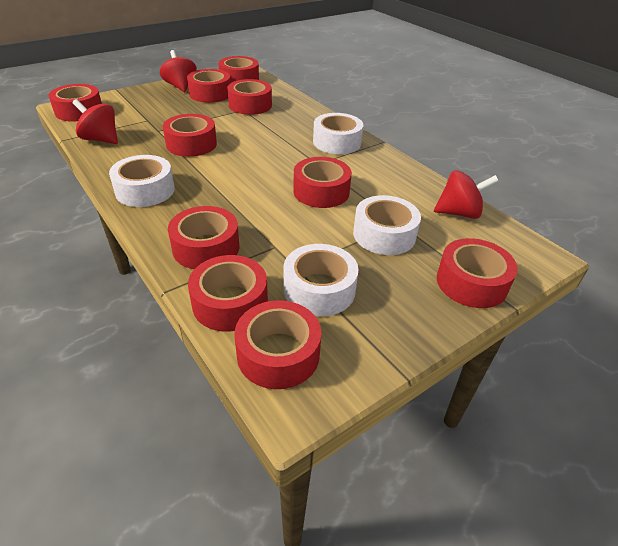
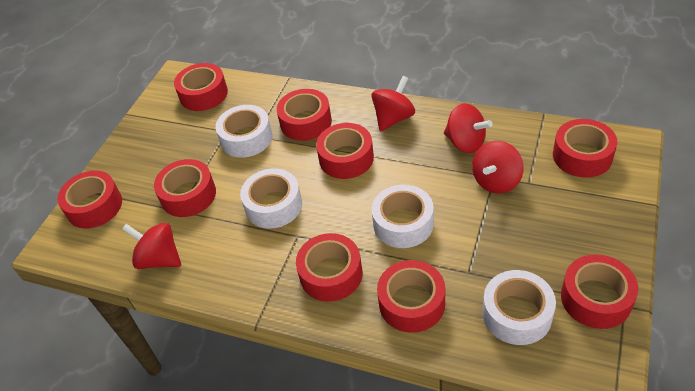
red spinning top: [72,99,118,144] [160,50,197,92] [434,170,498,219] = 3 -> [122,223,181,269] [372,76,415,131] [444,103,493,153] [472,141,524,194] = 4
red tape: [49,84,102,122] [163,114,217,157] [168,206,240,269] [187,69,231,103] [188,255,268,332] [218,56,259,83] [227,79,272,115] [235,300,322,389] [293,157,352,208] [437,238,518,308] = 10 -> [57,171,122,229] [154,159,216,217] [174,63,228,111] [277,89,332,141] [296,233,363,302] [316,123,374,179] [377,260,445,333] [553,119,617,178] [561,255,638,329] = 9

